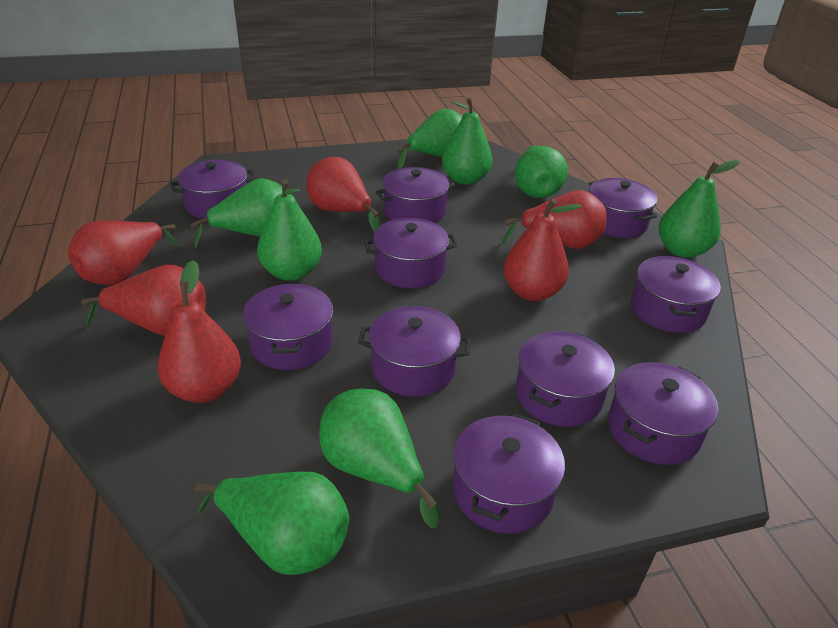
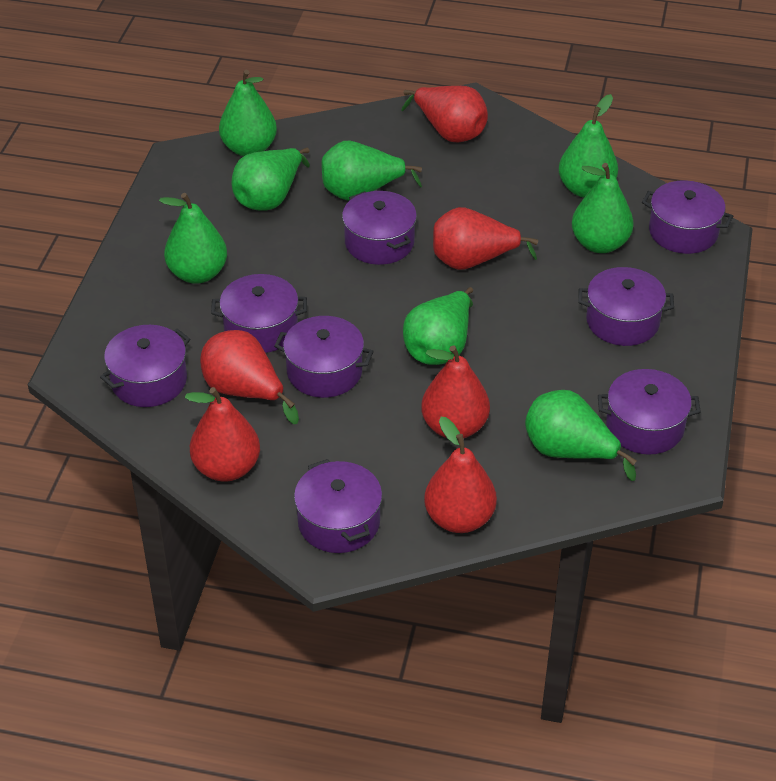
purple pot: [170,160,256,219] [243,284,333,370] [358,306,471,397] [364,218,458,288] [375,167,455,223] [453,414,565,534] [516,331,615,427] [589,178,658,238] [608,362,718,465] [631,256,721,333] = 10 -> [100,325,190,407] [211,274,307,353] [274,316,374,398] [294,459,382,553] [342,191,417,265] [578,267,674,346] [598,369,701,455] [642,180,733,254] = 8

